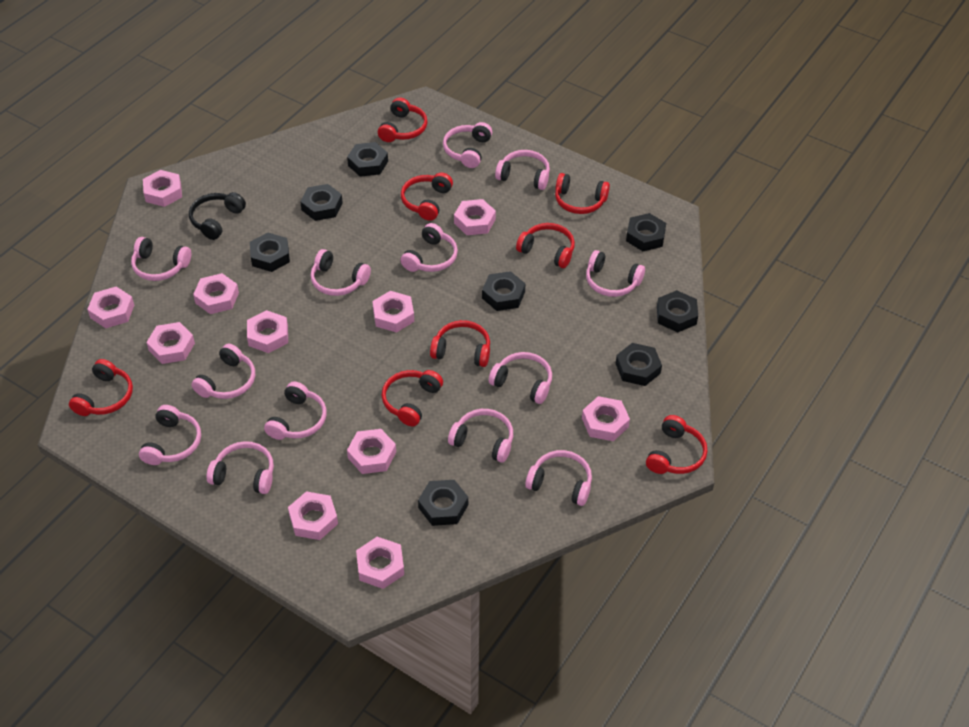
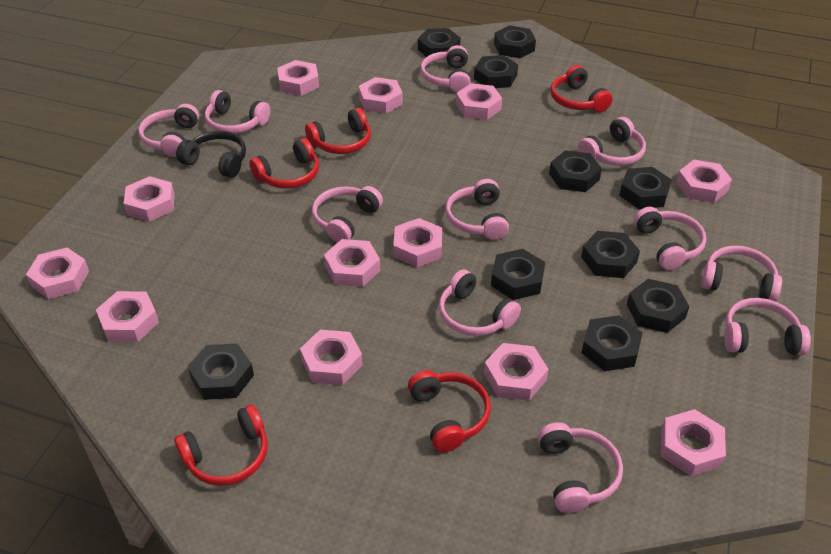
black nut: [250,232,290,272] [300,184,343,221] [347,142,388,177] [418,480,468,526] [482,271,526,311] [616,343,662,386] [626,213,666,251] [657,290,698,332] = 8 -> [188,343,254,400] [418,28,461,57] [474,55,518,88] [491,249,545,300] [494,25,536,58] [549,151,602,192] [581,231,640,278] [581,315,643,371] [619,167,672,209] [627,279,690,333] = 10
pink headphones: [131,237,191,281] [139,405,201,465] [191,343,255,399] [207,441,274,494] [264,382,327,440] [310,249,371,296] [400,223,458,272] [443,122,492,168] [448,409,513,463] [489,352,552,404] [495,150,550,190] [525,450,592,506] [586,250,645,297] = 13 -> [138,104,199,157] [205,90,270,134] [312,186,383,243] [420,45,471,93] [439,269,521,336] [446,179,509,240] [538,422,623,513] [578,117,646,166] [634,207,706,270] [701,245,782,302] [724,298,811,355] = 11
pink nut: [87,287,134,328] [143,170,182,207] [146,322,195,364] [193,273,239,314] [247,310,288,353] [288,491,338,540] [347,429,396,474] [356,537,404,589] [372,291,414,333] [454,199,496,235] [582,396,630,441] = 11 -> [26,247,89,299] [96,291,159,342] [124,176,175,222] [277,60,319,96] [300,329,363,385] [324,239,380,287] [359,77,403,114] [393,218,442,267] [456,83,502,120] [484,343,549,401] [661,409,726,476] [676,160,732,203] = 12
red headphones: [69,359,133,416] [378,97,427,142] [381,370,443,427] [401,172,453,221] [430,320,490,367] [516,223,575,268] [555,173,610,214] [646,415,707,474] = 8 -> [174,405,268,486] [249,138,319,189] [305,108,371,154] [408,370,491,452] [550,65,613,112] = 5

